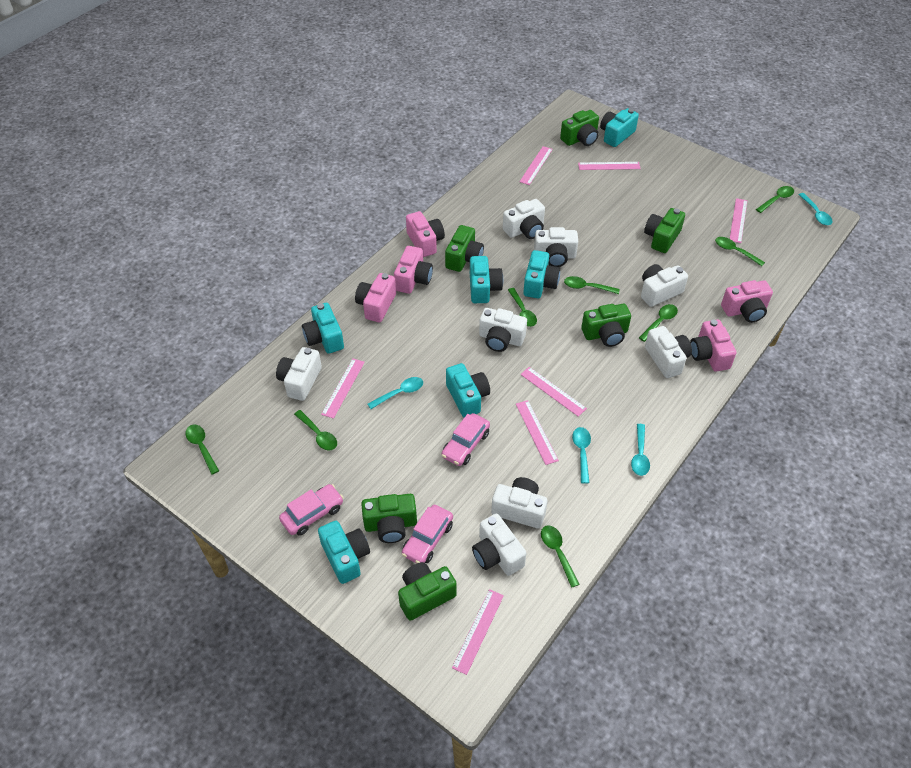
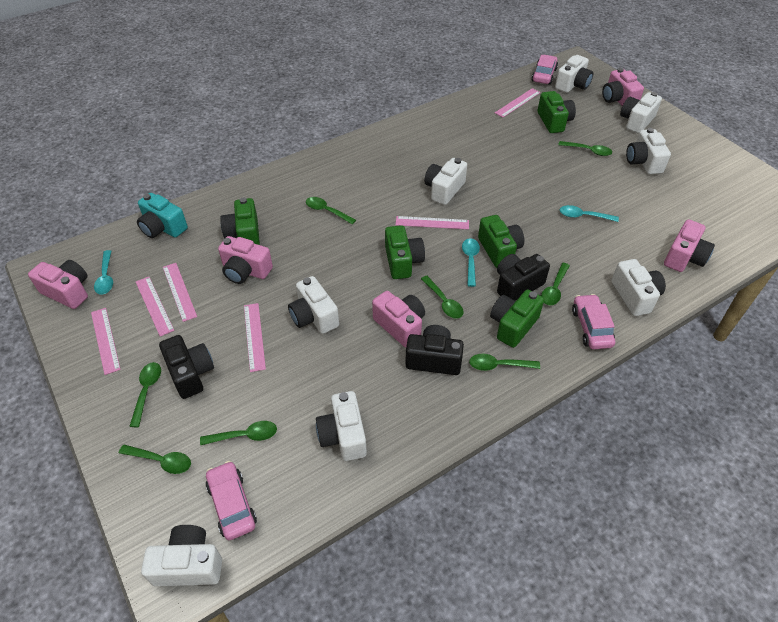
black camera: none = 0 -> [159,335,214,399] [405,325,464,375] [497,254,550,301] = 3
green camera: [361,494,417,543] [398,562,457,621] [445,225,484,272] [560,110,599,146] [581,304,631,347] [644,208,685,253] = 6 -> [220,197,260,245] [385,225,425,279] [478,215,524,268] [490,290,544,348] [538,91,576,133] = 5
pink ruler: [321,358,365,419] [452,589,504,675] [516,400,559,465] [520,146,553,185] [520,367,587,417] [578,162,641,170] [730,198,747,243] = 7 -> [91,308,121,375] [136,277,174,336] [163,263,197,322] [244,303,266,372] [395,216,469,229] [495,88,541,117] = 6
turquoise camera: [302,303,344,354] [318,521,370,584] [446,363,490,418] [470,256,503,303] [523,250,560,298] [600,108,639,147] = 6 -> [137,193,188,238] = 1
turquoise spoon: [367,377,423,409] [572,427,591,484] [631,424,650,476] [799,193,832,225] = 4 -> [94,250,113,294] [462,238,480,287] [560,205,619,222] = 3

